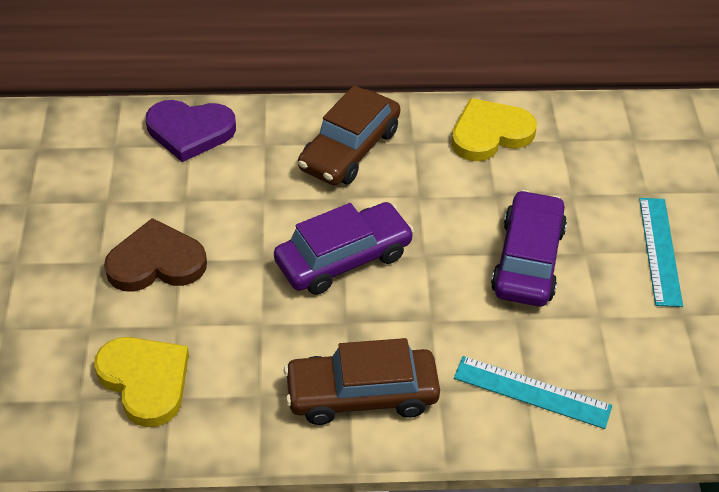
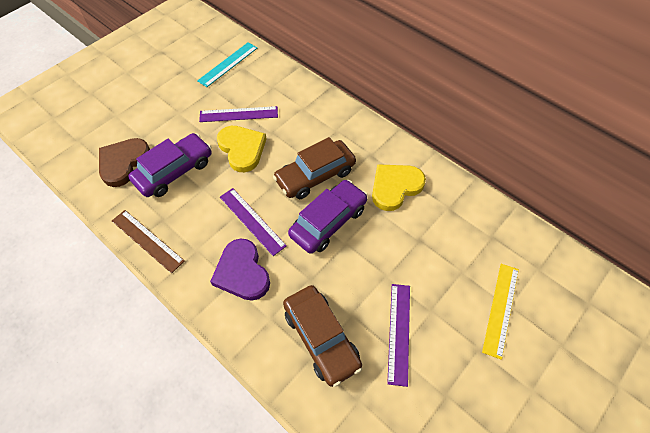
brown ruler: none = 0 -> [112,210,185,273] = 1
purple ruler: none = 0 -> [199,106,278,122] [220,188,287,256] [387,284,410,387] = 3
turquoise ruler: [454,356,612,429] [639,198,683,307] = 2 -> [197,42,257,87] = 1
yellow ruler: none = 0 -> [482,264,519,360] = 1

